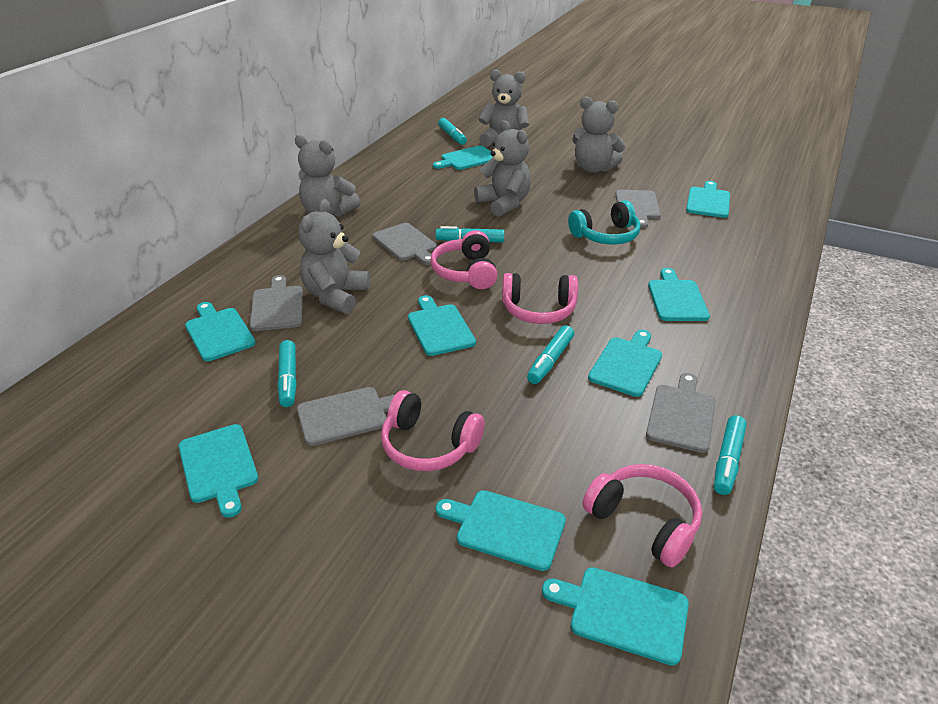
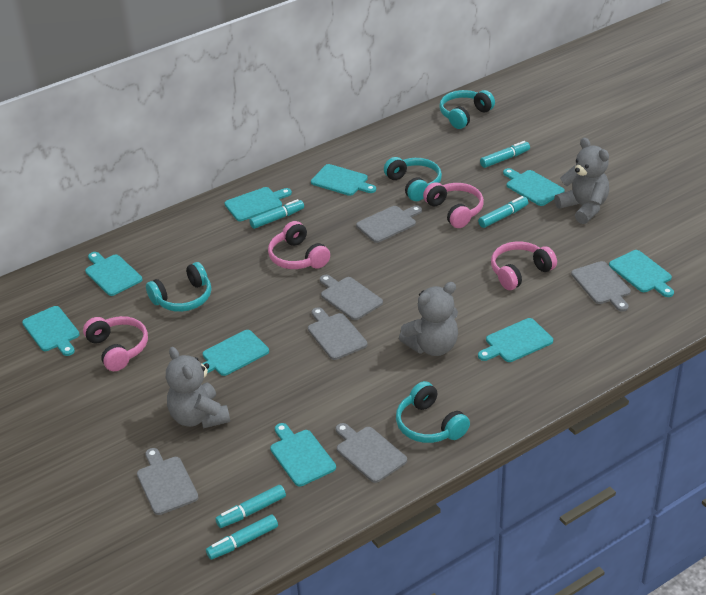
grey cutting board: [250,275,303,331] [297,387,395,446] [373,223,437,265] [615,190,661,228] [646,373,716,453] = 5 -> [137,448,199,515] [308,307,367,360] [320,275,383,320] [336,423,407,483] [356,206,422,243] [571,261,631,312] = 6
grey teddy bear: [295,135,360,217] [298,199,370,314] [474,120,531,217] [478,70,529,147] [572,96,626,173] = 5 -> [166,347,230,429] [399,282,458,356] [554,138,609,224] = 3
turquoise headphones: [568,200,641,244] = 1 -> [146,262,211,312] [384,157,442,201] [396,381,470,443] [439,90,495,129] = 4

